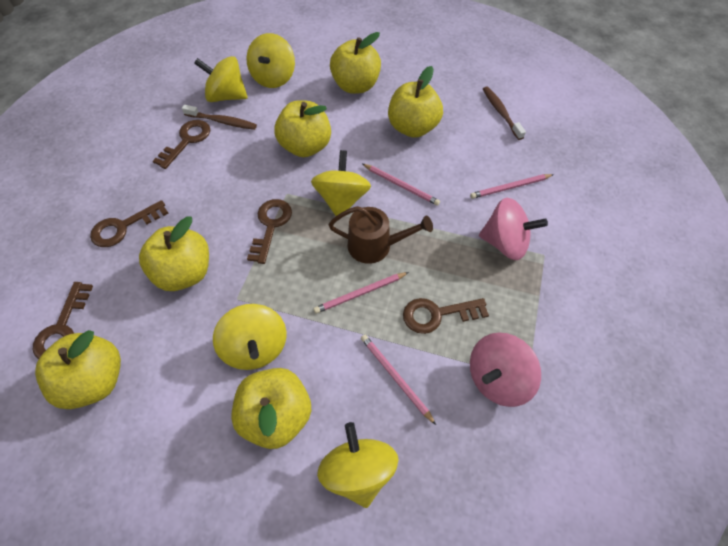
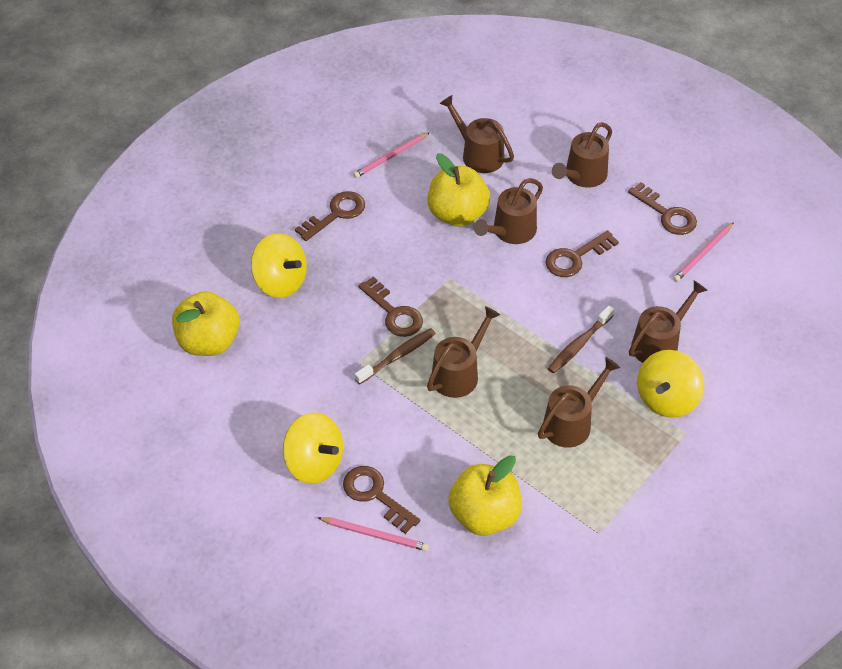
brown watering can: [329,206,433,264] = 1 -> [427,306,500,398] [439,95,514,173] [474,178,543,244] [538,357,620,448] [552,122,612,188] [629,281,708,363] = 6
pink pencil: [314,272,409,314] [361,335,436,425] [363,164,440,206] [470,174,554,199] = 4 -> [317,517,429,551] [353,132,430,178] [673,222,734,282] = 3
pink spinning top: [470,333,541,407] [479,198,548,260] = 2 -> none = 0
yellow apple: [35,330,121,409] [139,216,209,291] [231,368,311,449] [274,100,331,157] [330,32,381,94] [388,66,443,138] = 6 -> [172,291,240,356] [428,153,490,227] [448,455,522,536] = 3
yellow spinning top: [194,56,248,102] [213,304,287,370] [246,33,295,88] [311,150,371,216] [317,422,399,508] = 5 -> [251,233,307,298] [283,413,343,484] [637,350,704,418] = 3

